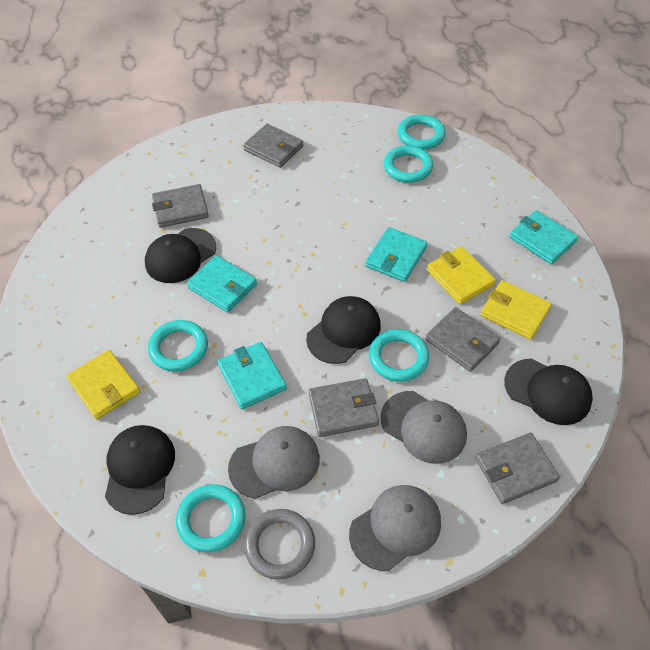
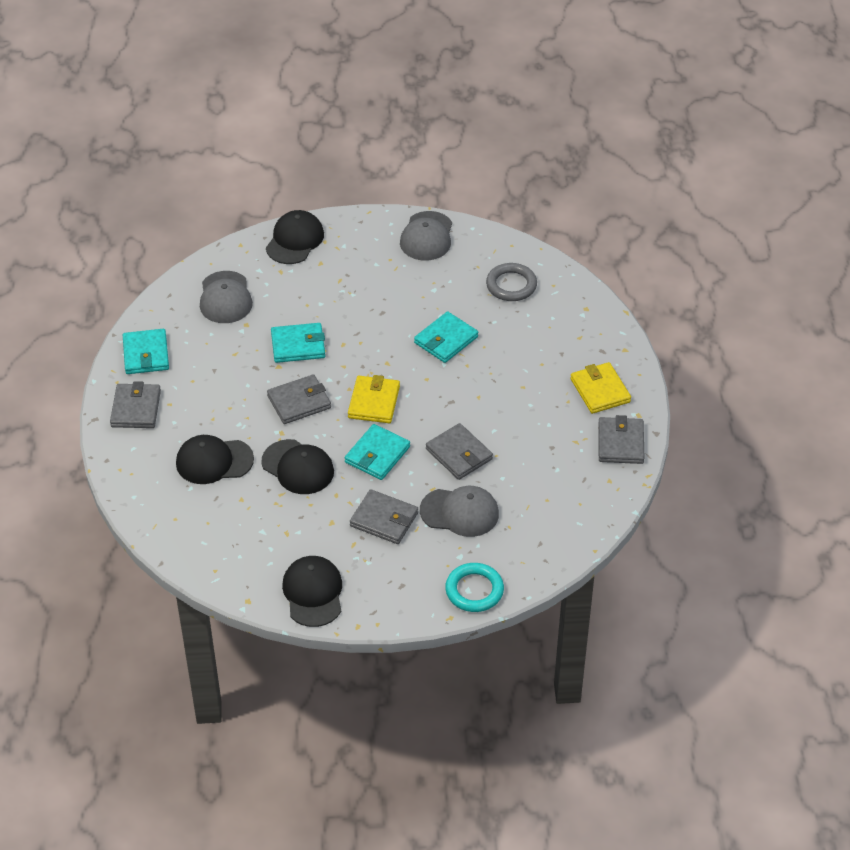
turquoise ring: [148,320,208,372] [176,484,246,552] [369,329,429,382] [383,145,433,183] [397,114,445,149] = 5 -> [445,563,504,612] = 1
yellow wallet: [66,350,140,420] [427,246,496,304] [480,280,552,340] = 3 -> [348,375,400,423] [571,362,631,414] = 2

